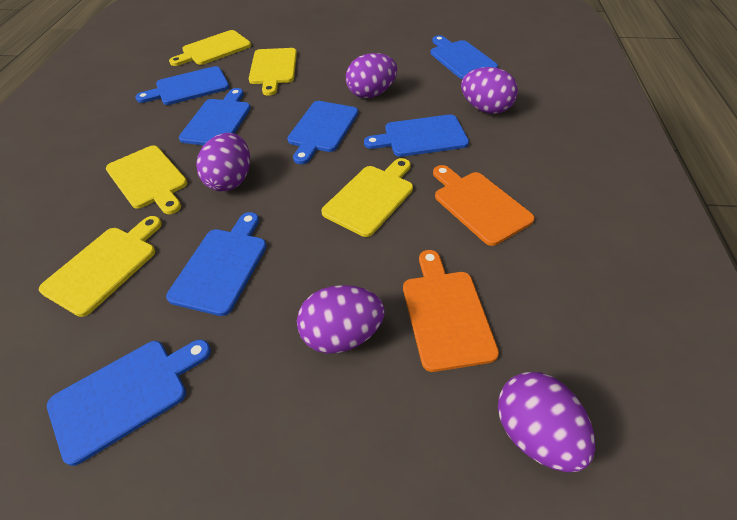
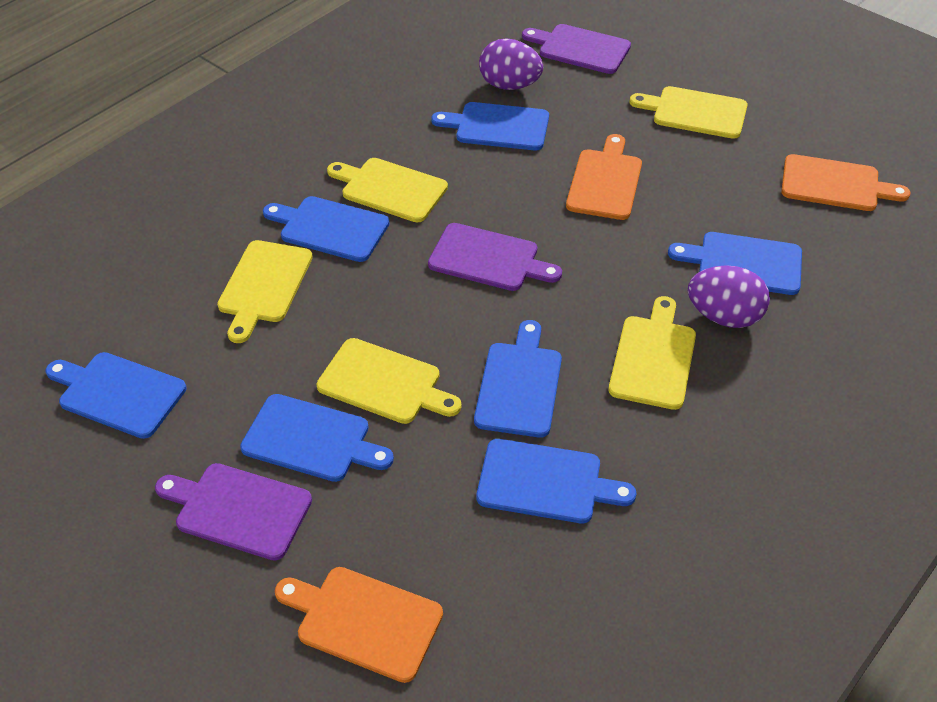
orange cutting board: [403,250,499,372] [433,165,535,246] = 2 -> [275,567,443,683] [566,134,642,220] [781,154,911,211] = 3
purple cutting board: none = 0 -> [155,463,312,561] [428,223,562,291] [522,24,631,74] = 3
purple egg: [196,133,250,191] [297,285,385,354] [346,53,397,98] [461,67,518,114] [498,372,595,472] = 5 -> [479,38,543,90] [688,265,770,328] = 2

